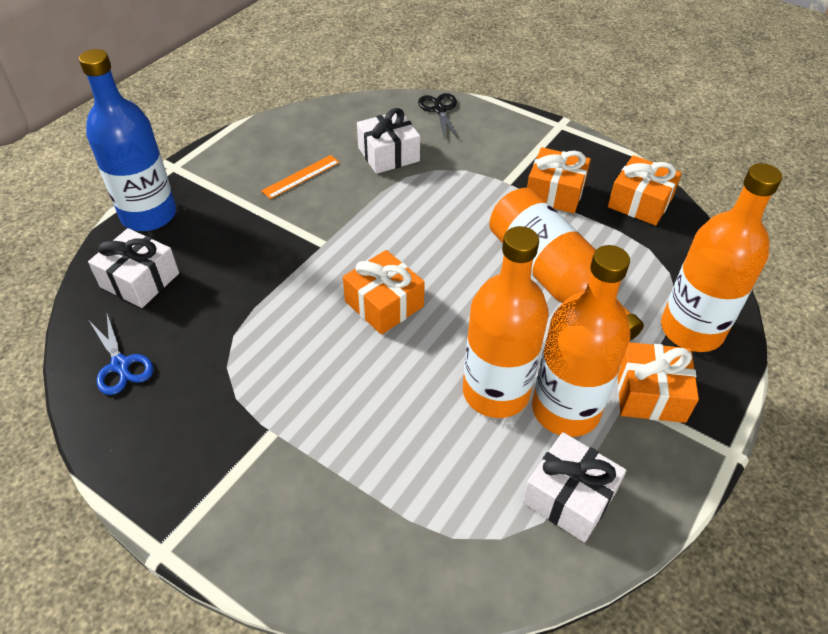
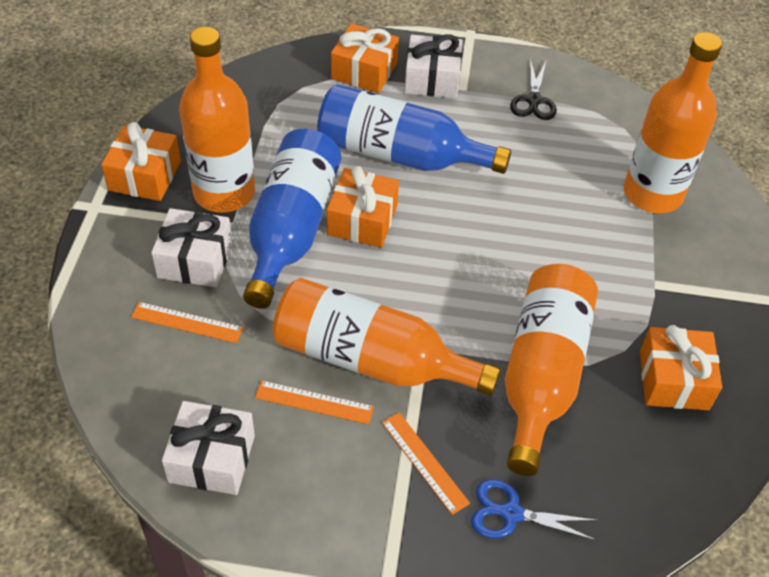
blue bottle: [79,49,176,231] = 1 -> [243,129,341,309] [317,84,511,174] = 2
orange ruler: [261,155,340,199] = 1 -> [131,302,243,343] [255,380,374,424] [382,412,470,515] = 3

